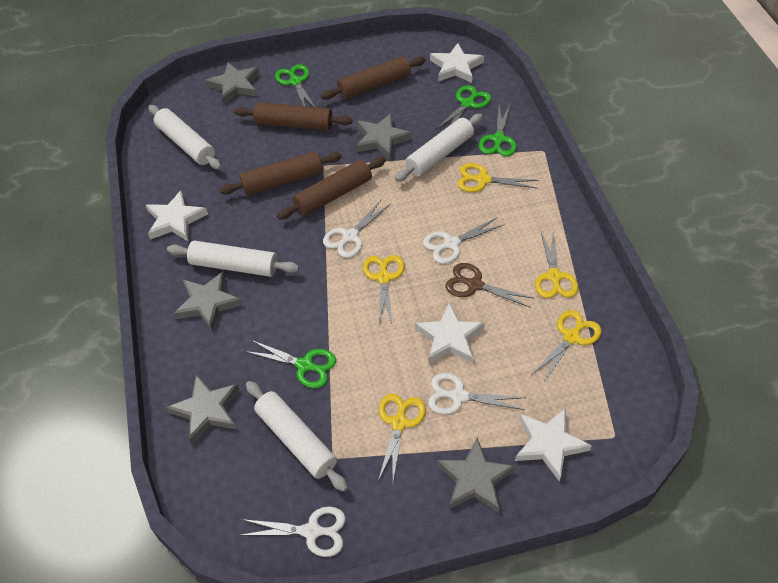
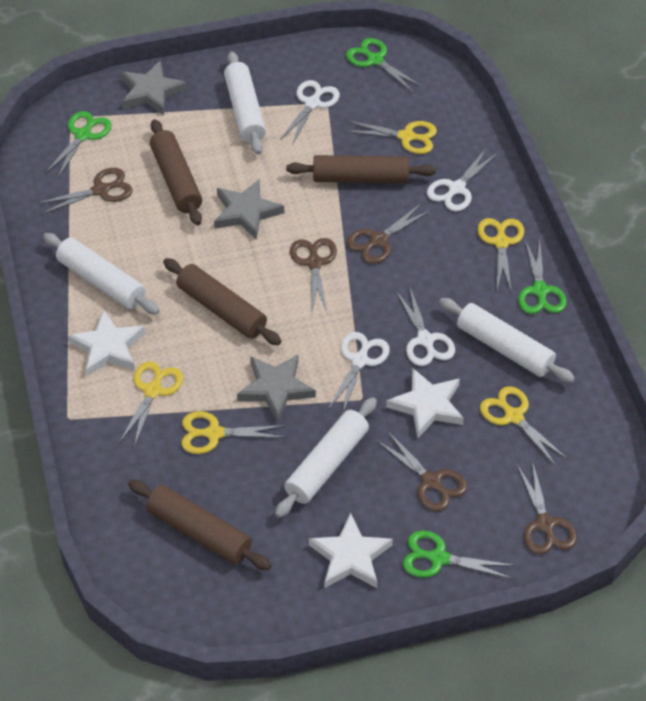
brown scissors: [445,263,535,308] = 1 -> [37,168,133,214] [290,238,337,314] [347,203,431,264] [376,430,467,511] [517,461,577,555] = 5
grey star: [166,375,239,444] [173,272,243,331] [205,62,260,104] [356,113,412,160] [437,438,515,513] = 5 -> [121,60,187,115] [214,179,284,240] [237,354,316,422] = 3
white star: [146,190,208,241] [415,303,485,363] [430,43,484,83] [515,408,592,482] = 4 -> [68,310,145,376] [309,513,393,588] [386,368,464,439] = 3

